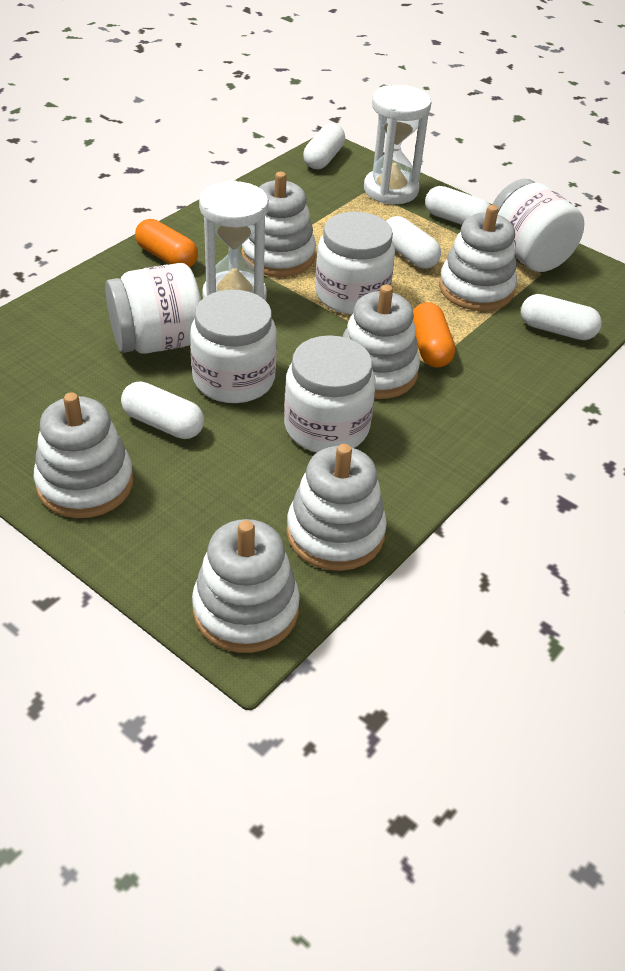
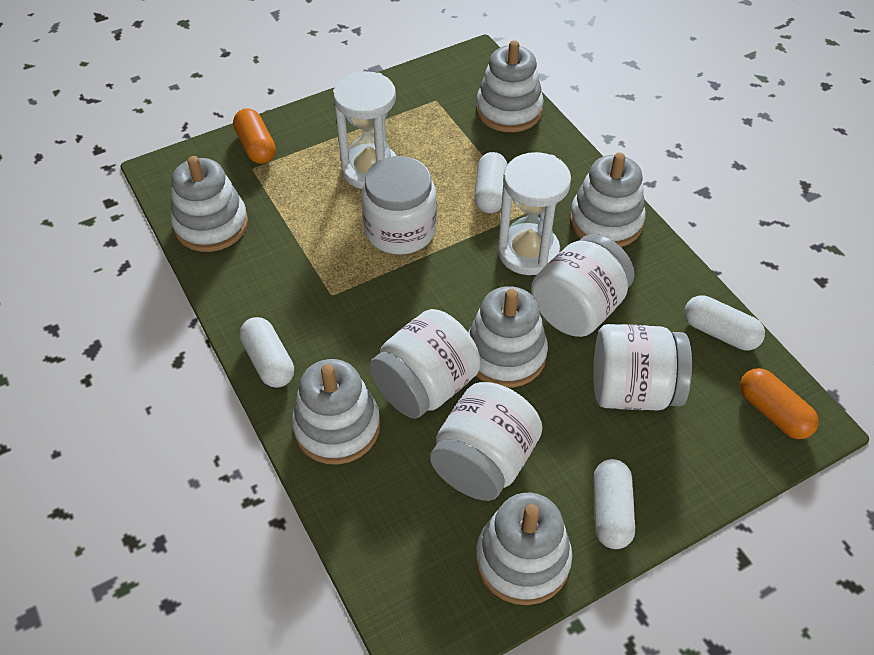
white capsule: [121,381,204,439] [303,123,345,169] [386,216,441,269] [425,186,490,225] [521,294,602,340] = 5 -> [240,317,294,388] [475,152,507,213] [593,459,635,549] [684,295,765,350] = 4

